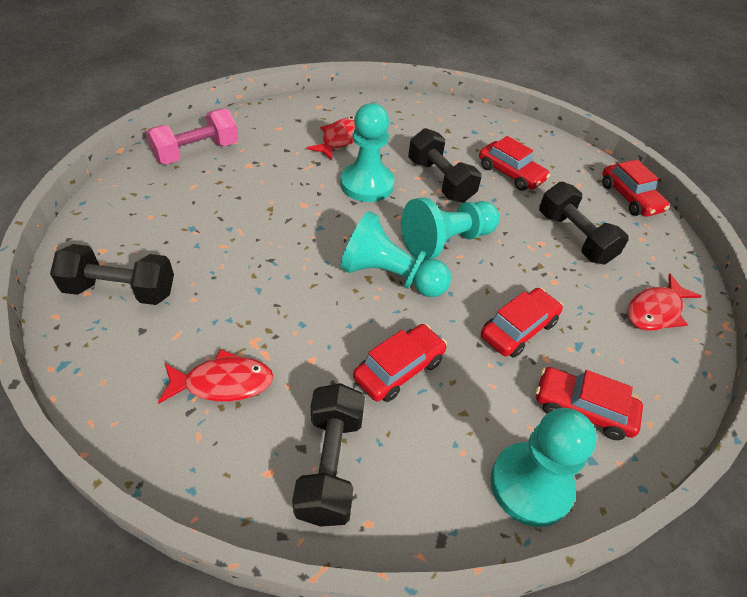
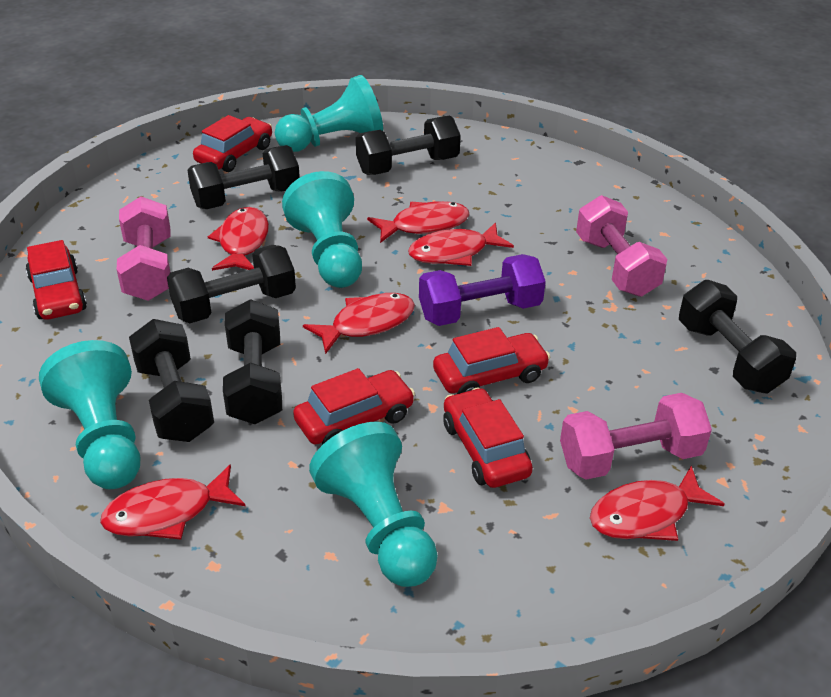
black dumbbell: [50,244,174,305] [292,383,365,526] [408,128,482,202] [539,182,629,265] = 4 -> [129,319,214,442] [167,245,296,323] [187,145,300,209] [223,299,282,424] [356,116,461,175] [679,280,796,394] = 6
pink dumbbell: [146,109,238,164] = 1 -> [117,196,171,301] [560,393,712,480] [576,195,667,297] = 3
purple dumbbell: none = 0 -> [419,254,546,326] = 1
red fish: [158,349,274,404] [307,117,355,160] [627,274,702,331] = 3 -> [100,464,245,539] [208,207,269,271] [303,293,415,354] [367,201,470,243] [408,222,514,266] [590,466,725,541] = 6

